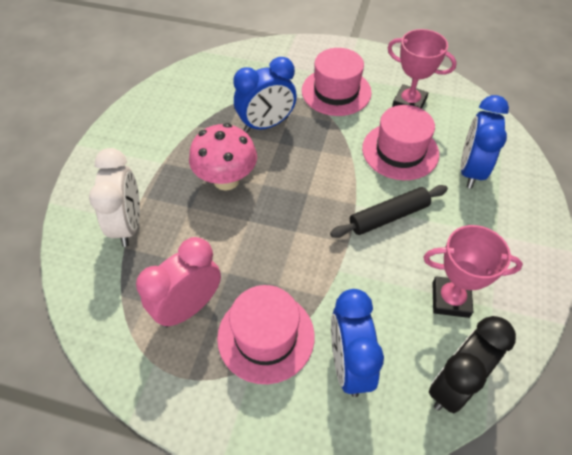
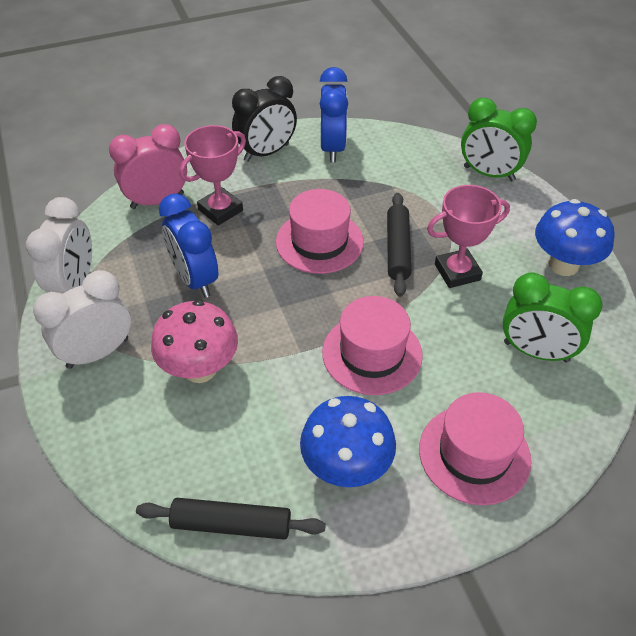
black rolling pin: [330,185,448,238] = 1 -> [136,498,326,540] [387,193,412,297] = 2
blue clock: [233,57,297,133] [331,289,384,397] [460,95,509,189] = 3 -> [159,193,218,298] [320,67,348,162] = 2
blue mushroom: none = 0 -> [300,396,396,487] [535,199,615,276] = 2
green clock: none = 0 -> [461,98,537,181] [502,273,602,363] = 2
white clock: [89,148,140,247] = 1 -> [26,197,92,294] [33,270,131,369] = 2

